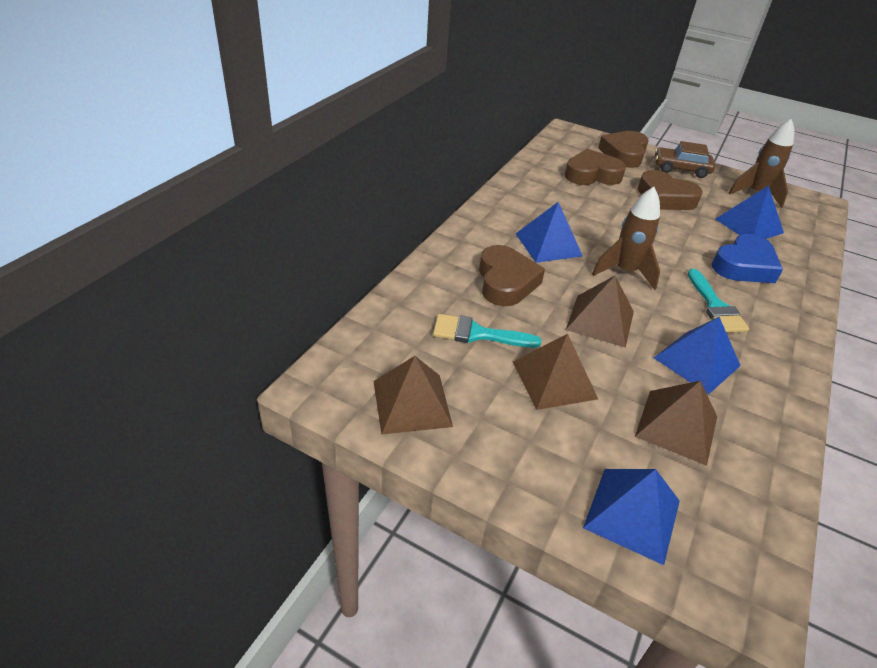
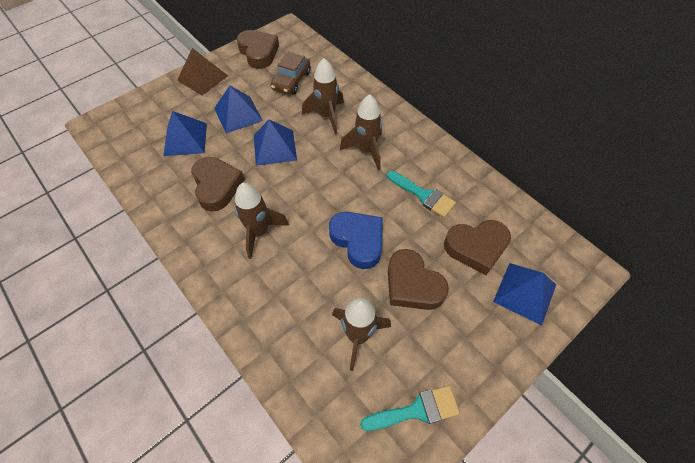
brown pyramid: [373,356,453,435] [513,334,598,410] [566,276,634,348] [635,380,717,466] = 4 -> [177,48,228,95] = 1
brown rocket: [592,187,660,290] [729,119,794,208] = 2 -> [235,183,289,259] [302,58,344,135] [332,298,391,371] [340,94,382,170] = 4

